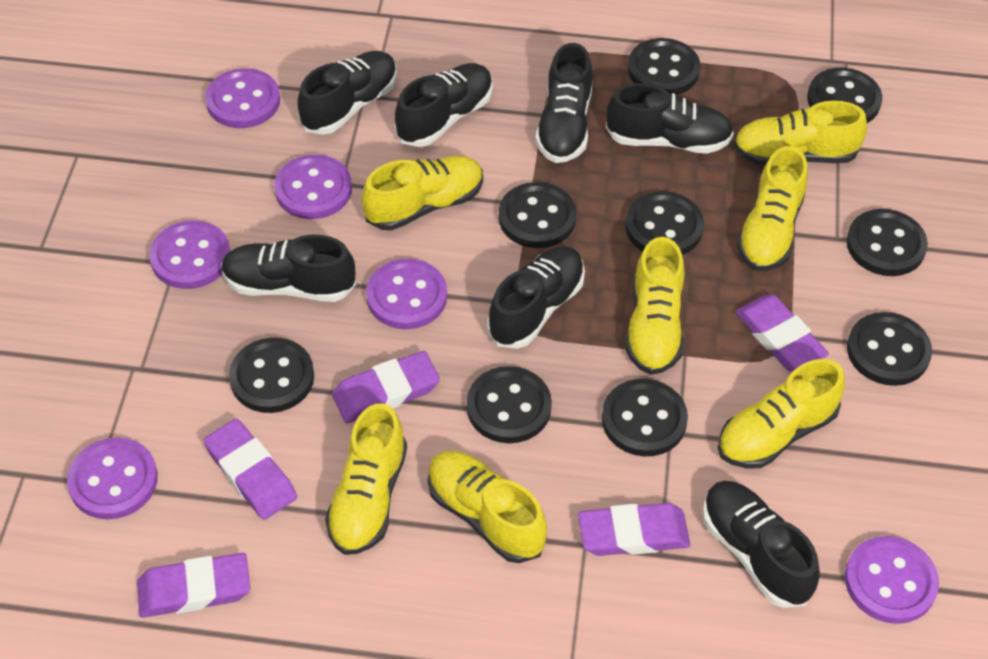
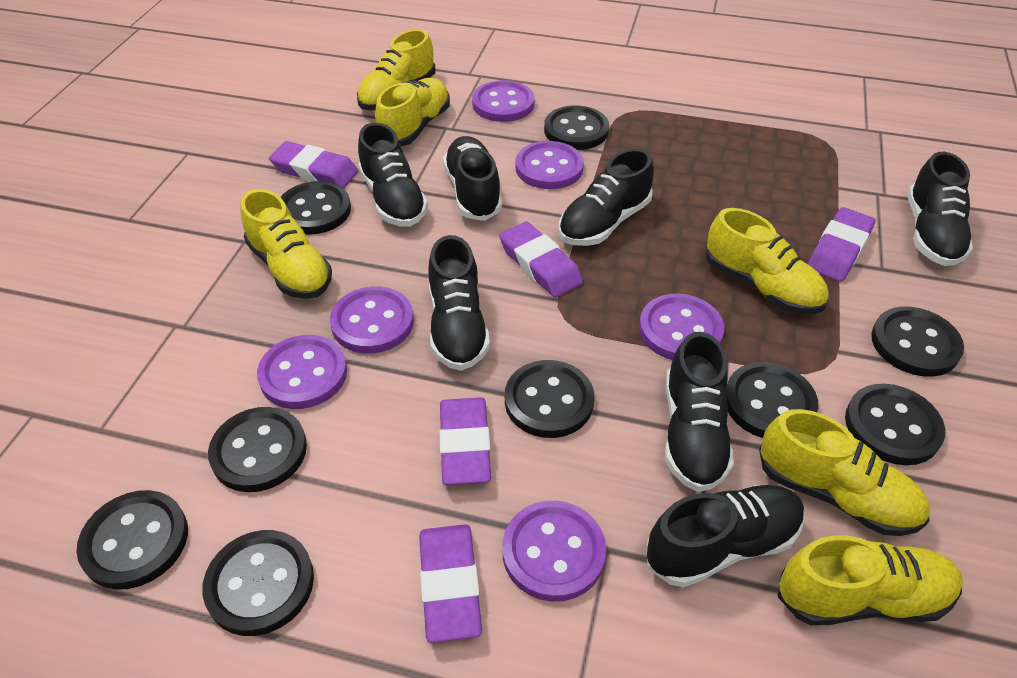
yellow shoe: [325,403,407,555] [362,156,483,231] [428,451,547,563] [625,237,685,375] [718,359,845,468] [733,101,867,166] [737,146,808,271] = 7 -> [240,189,332,299] [357,29,436,111] [375,78,450,147] [706,208,829,314] [759,409,930,536] [777,535,963,625] = 6

